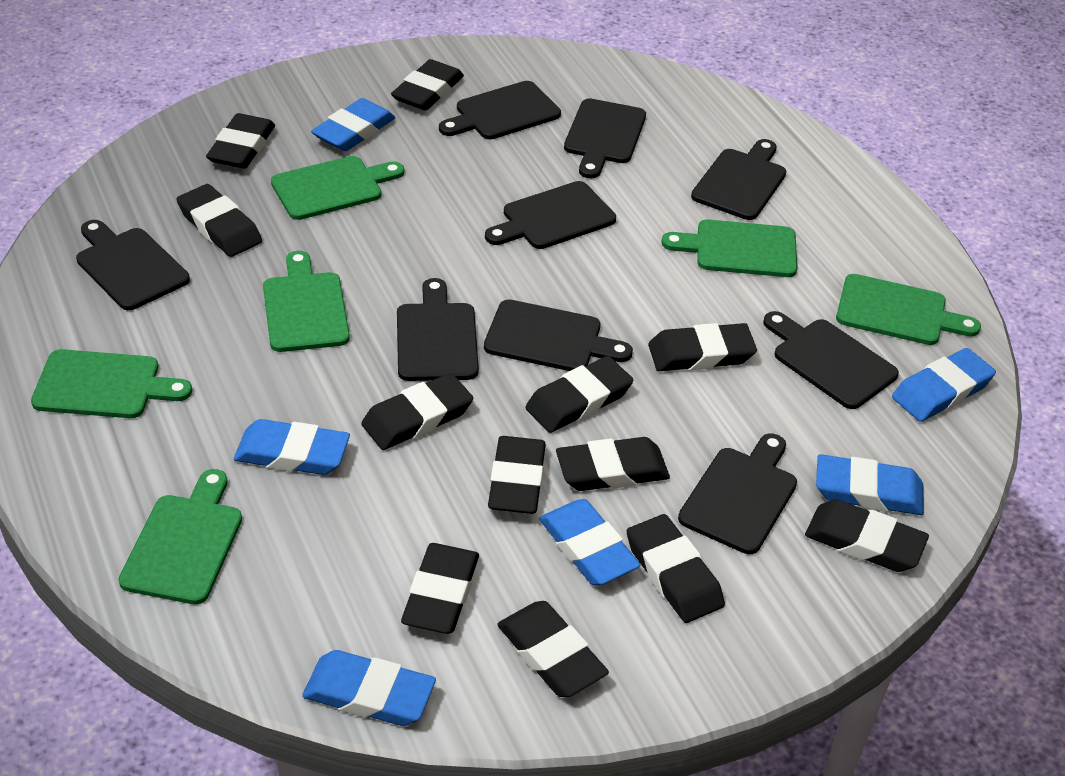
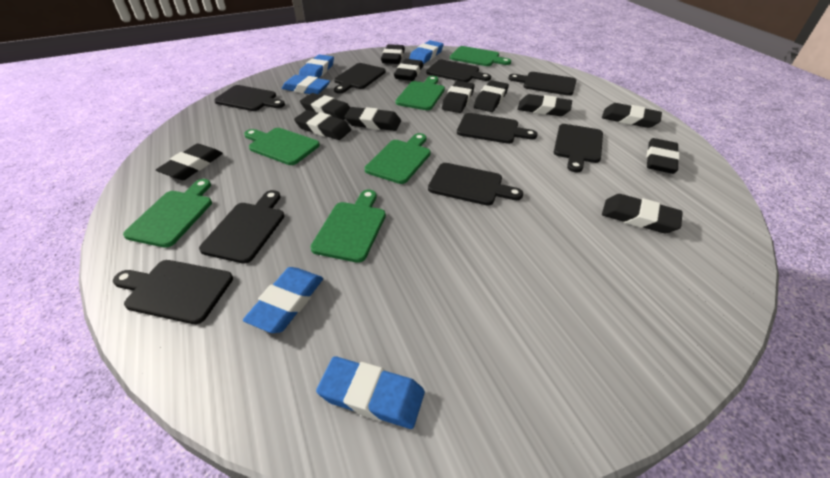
blue eraser: [234,419,350,475] [302,650,436,726] [311,98,395,151] [539,499,641,586] [816,454,924,515] [892,348,996,422] = 6 -> [243,267,323,333] [282,75,330,94] [299,54,334,78] [316,356,425,429] [409,40,444,64] = 5

